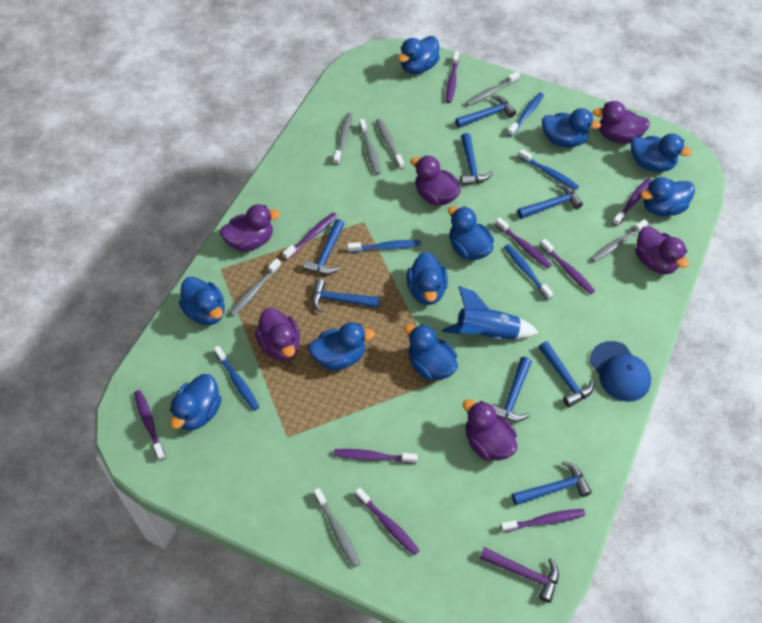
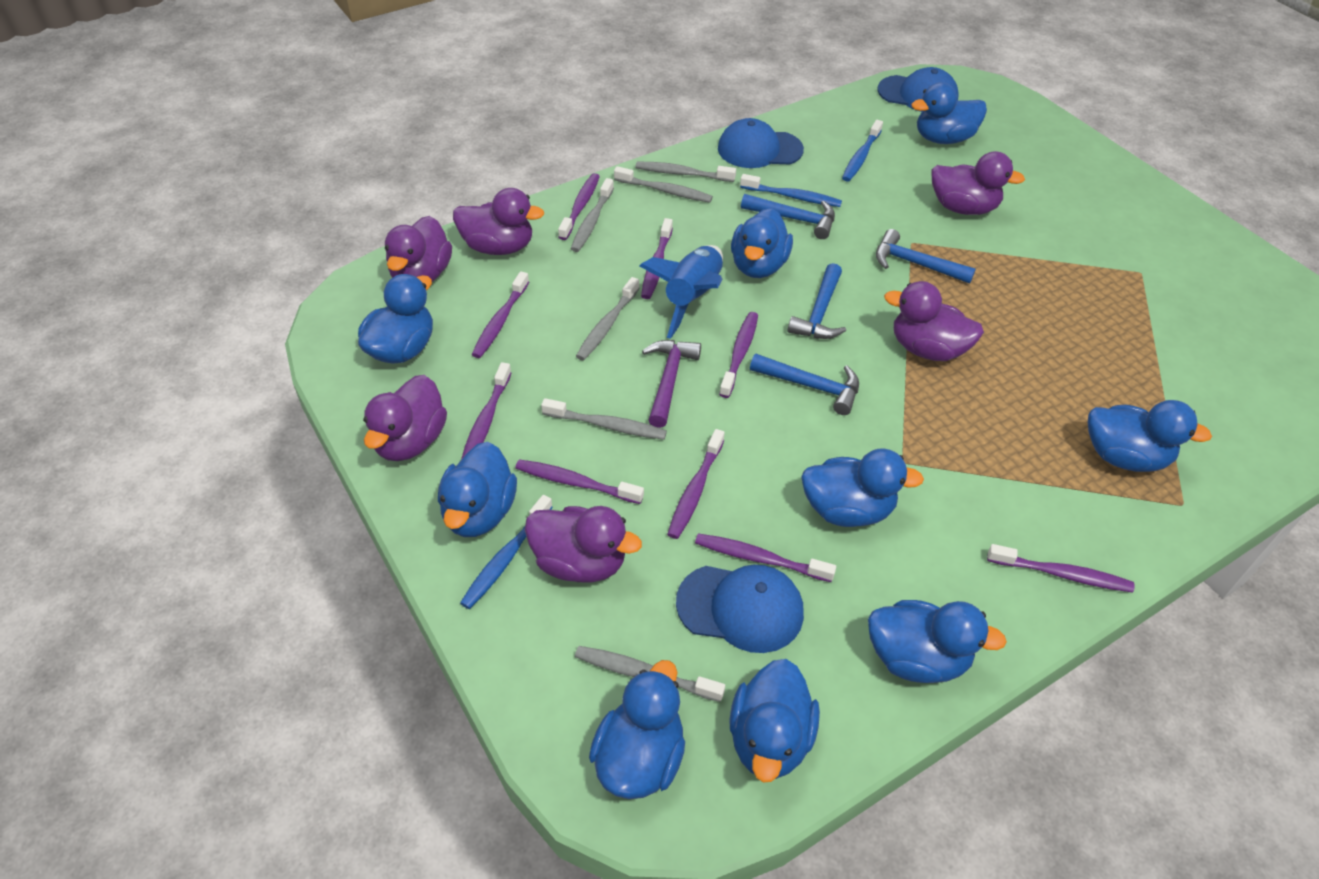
blue cap: [590,341,651,402] = 1 -> [676,565,804,653] [718,118,804,168] [877,67,958,112] = 3
blue duck: [170,374,222,430] [179,277,225,325] [308,322,375,370] [398,36,440,74] [404,324,458,381] [407,252,448,305] [448,206,494,260] [542,108,601,147] [631,133,692,172] [641,177,695,216] = 10 -> [358,274,433,364] [438,442,517,537] [589,660,685,799] [729,659,820,783] [731,208,793,278] [801,449,924,527] [868,600,1007,683] [911,82,987,144] [1088,400,1212,472] = 9
blue hammer: [303,219,344,274] [312,279,380,313] [455,95,516,128] [461,133,493,185] [492,357,532,422] [512,461,592,505] [517,184,583,219] [539,341,594,407] = 8 -> [741,194,835,239] [750,354,859,415] [788,263,846,339] [876,229,976,284] = 4
blue toothbrush: [214,346,259,410] [347,240,421,252] [504,244,553,300] [507,93,544,137] [518,149,579,190] = 5 -> [460,495,553,609] [740,174,842,207] [842,120,883,182] = 3
grey toothbrush: [229,258,281,316] [314,488,360,567] [333,113,353,165] [359,119,381,175] [376,119,404,169] [465,72,520,106] [591,219,648,262] = 7 -> [541,398,667,440] [571,178,614,252] [575,646,725,702] [576,277,640,360] [614,166,713,203] [635,162,736,182] = 6

